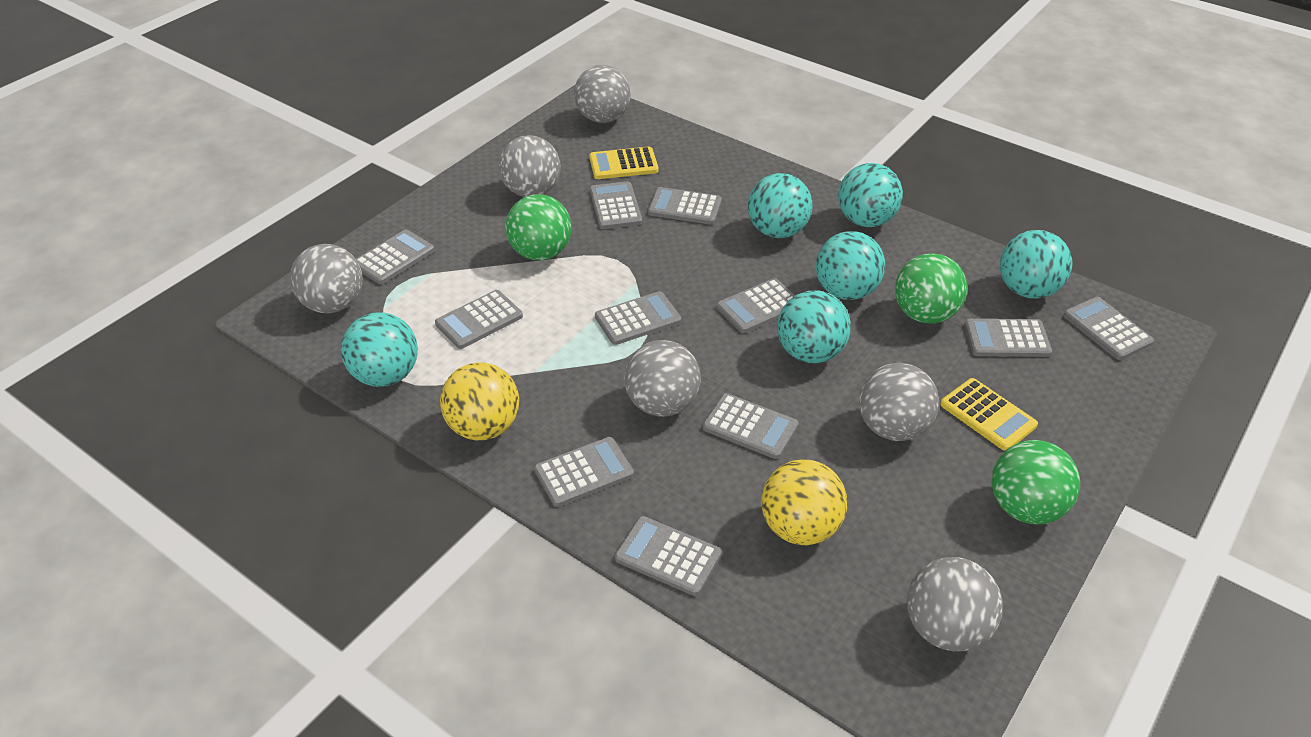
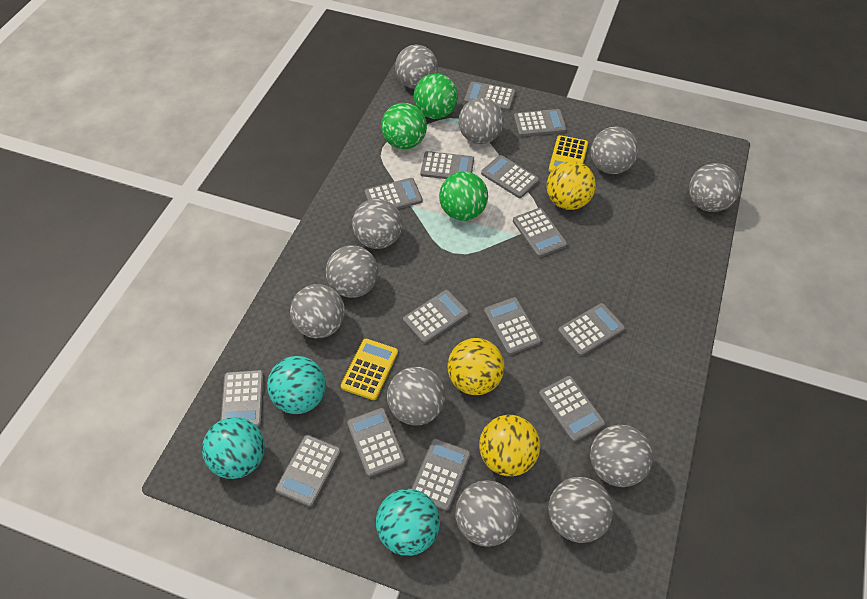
grey ball: [290,244,363,314] [499,135,560,197] [574,65,631,123] [624,340,701,417] [859,363,939,441] [907,557,1003,651] = 6 -> [290,284,345,338] [326,245,378,298] [352,199,402,249] [387,367,445,425] [395,45,438,89] [455,480,519,547] [458,98,504,144] [549,477,613,543] [590,425,653,487] [591,127,639,174] [689,163,740,212] = 11
grey calculator: [356,229,435,284] [435,290,523,349] [534,437,634,507] [590,181,642,229] [595,291,681,345] [615,516,722,596] [648,187,722,225] [702,393,799,459] [716,278,795,333] [964,319,1052,357] [1063,297,1154,360] = 11 -> [221,370,264,427] [275,435,341,507] [347,408,405,477] [365,178,422,209] [403,290,469,344] [411,438,471,511] [420,151,474,179] [464,82,516,111] [481,155,539,198] [484,297,541,355] [513,208,567,257] [514,109,567,136] [539,376,605,442] [558,303,625,356] = 14
turquoise ball: [341,312,418,387] [748,173,812,238] [777,291,851,363] [816,231,885,300] [838,163,903,227] [1000,230,1072,299] = 6 -> [202,417,265,479] [267,356,326,414] [376,489,440,556] = 3
yellow ball: [440,362,519,440] [761,459,847,545] = 2 -> [447,338,505,395] [479,415,540,476] [547,161,596,210] = 3

